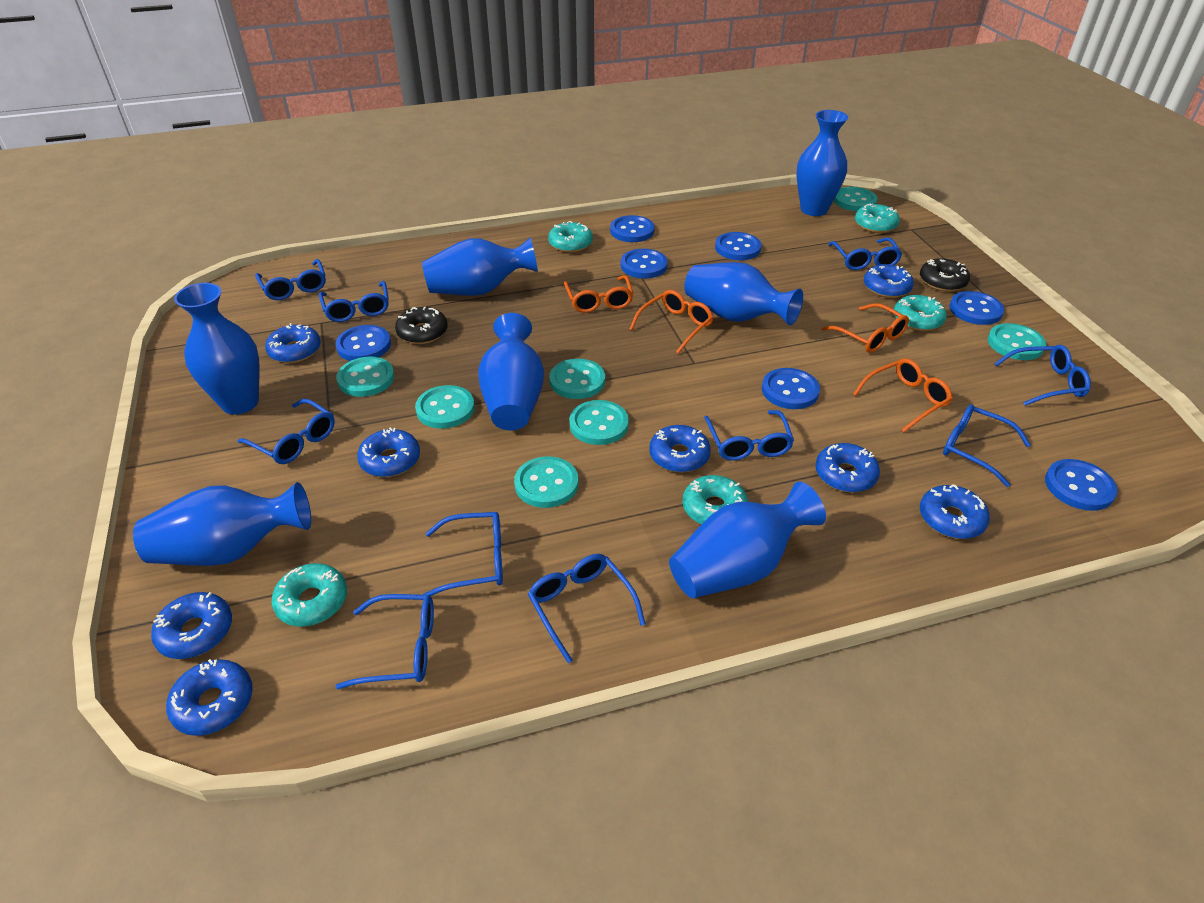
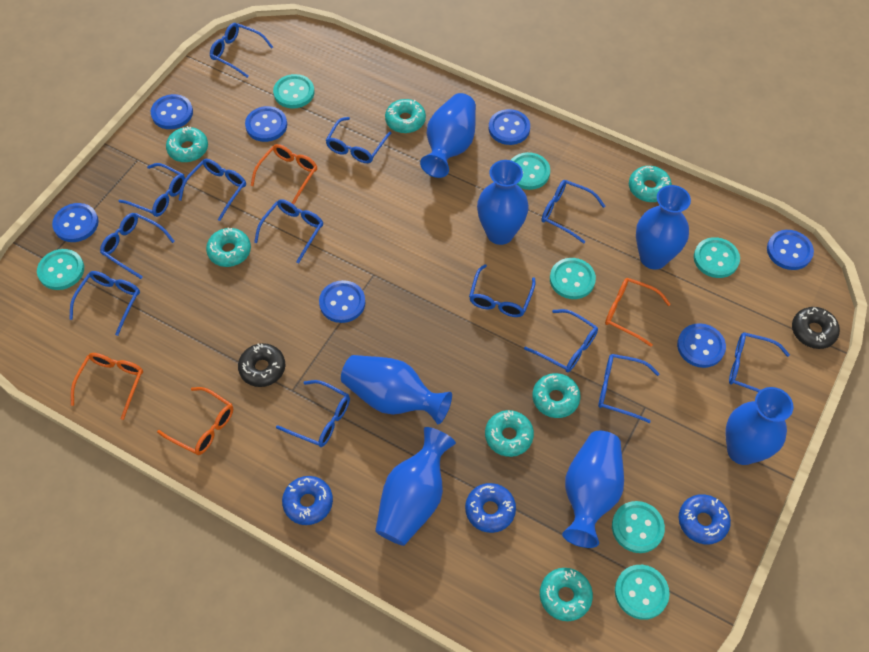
blue donut: [151,592,232,659] [166,659,253,736] [265,323,321,363] [357,427,420,477] [649,425,711,472] [815,443,880,492] [864,264,914,298] [920,484,990,539] = 8 -> [282,476,333,525] [465,483,516,533] [679,494,731,545] = 3
blue glasses: [238,399,335,464] [255,259,326,300] [319,281,389,322] [335,594,434,689] [423,512,503,596] [528,554,646,663] [704,410,794,461] [828,238,902,270] [943,404,1031,487] [994,345,1091,406] = 10 -> [69,271,140,336] [100,213,175,279] [119,163,185,217] [179,159,246,221] [210,23,273,78] [254,199,323,264] [276,380,350,447] [325,117,391,163] [469,264,536,317] [524,309,598,372] [541,180,605,244] [598,354,660,423] [729,332,790,392] = 13
turquoise donut: [271,563,347,626] [548,221,593,252] [683,475,748,525] [855,203,900,233] [894,295,947,331] = 5 -> [166,126,208,162] [206,227,251,267] [385,99,426,133] [485,410,534,457] [532,373,581,418] [540,568,593,621] [629,166,672,202] = 7

